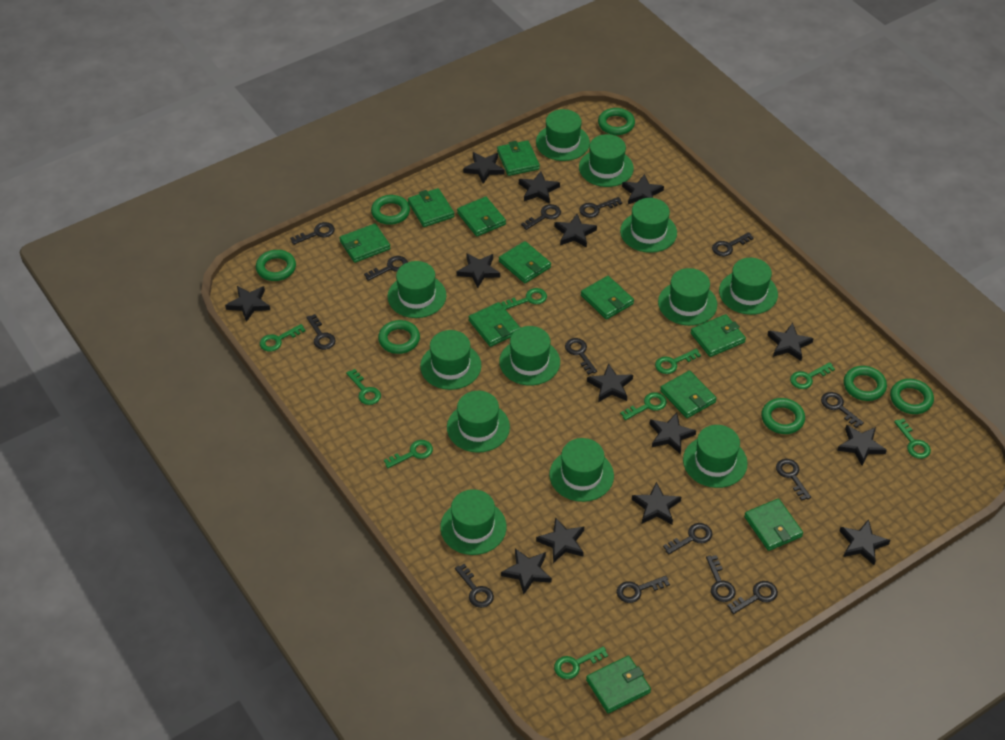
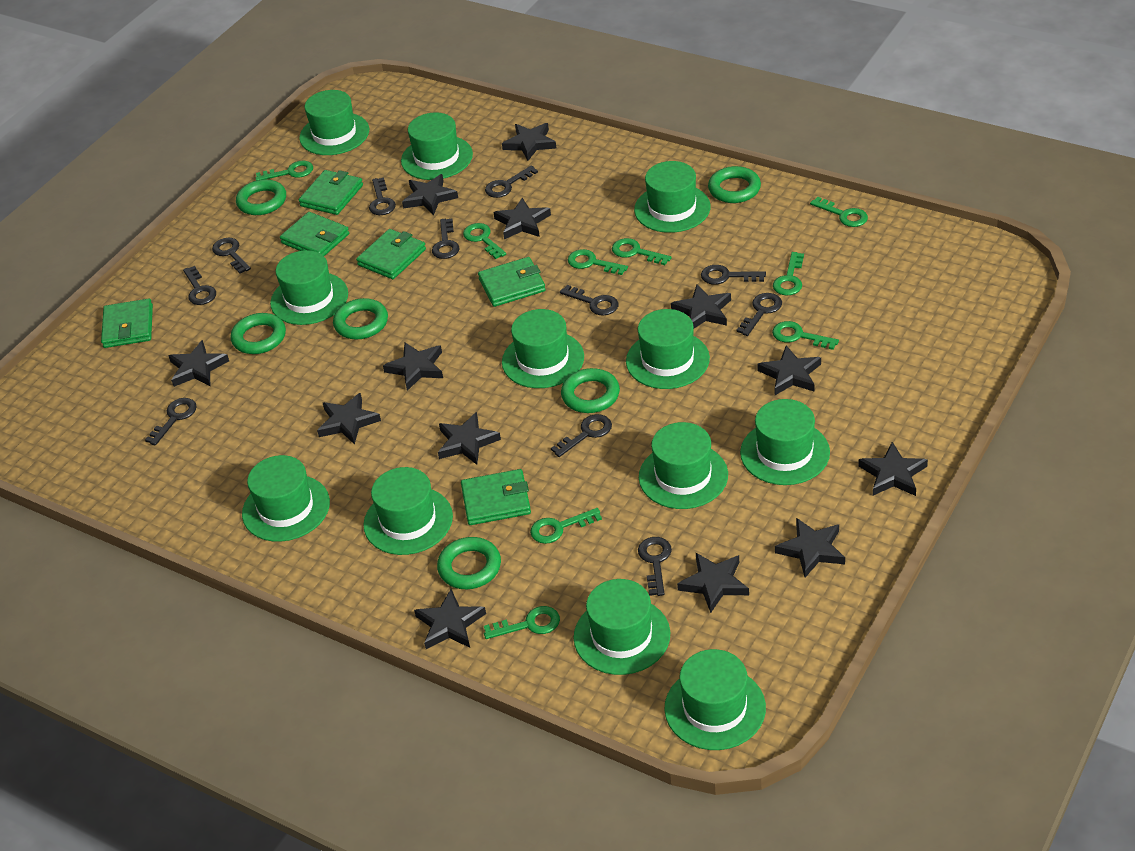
black key: [290,222,335,245] [306,314,336,350] [364,256,408,281] [455,564,494,608] [521,204,561,230] [565,338,597,375] [579,197,622,218] [617,576,670,603] [663,523,712,555] [706,555,736,602] [712,232,754,256] [728,581,778,614] [776,459,811,501] [821,392,864,428] = 14 -> [145,398,197,446] [183,266,216,305] [212,238,251,274] [369,177,396,215] [432,218,459,259] [485,166,538,198] [551,414,612,457] [560,285,618,316] [638,537,672,596] [701,265,766,285] [737,293,782,336] = 11
black star: [225,286,270,322] [457,253,500,288] [463,152,505,184] [501,549,552,594] [519,171,560,204] [536,517,584,563] [554,214,597,248] [587,363,633,402] [622,174,664,204] [632,482,681,524] [650,413,696,454] [767,323,814,361] [837,425,887,466] [839,519,890,565] = 14 -> [168,340,229,387] [317,393,381,445] [383,343,443,391] [402,174,458,215] [414,589,486,649] [438,412,501,465] [493,198,551,239] [502,123,557,161] [671,285,731,328] [677,553,749,613] [757,345,821,395] [775,518,845,577] [858,442,928,496] = 13
green ring: [256,250,296,281] [371,195,410,225] [378,320,420,354] [598,108,635,135] [761,398,805,434] [844,366,887,401] [890,379,934,414] = 7 -> [231,313,286,354] [236,179,286,215] [333,298,388,339] [437,537,501,589] [561,368,620,413] [708,166,761,203] = 6
green wallet: [340,223,390,263] [408,188,454,227] [457,197,506,236] [469,302,520,347] [497,140,540,176] [499,241,551,283] [581,276,634,319] [586,655,651,713] [660,371,717,418] [690,314,746,357] [744,499,803,551] = 11 -> [101,299,153,348] [280,212,349,256] [299,170,363,215] [356,229,426,279] [461,469,531,525] [478,257,546,307] = 6

